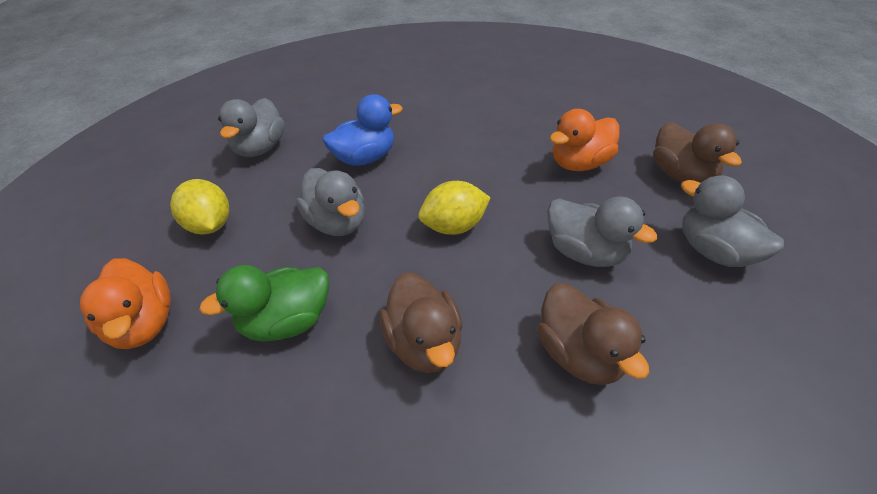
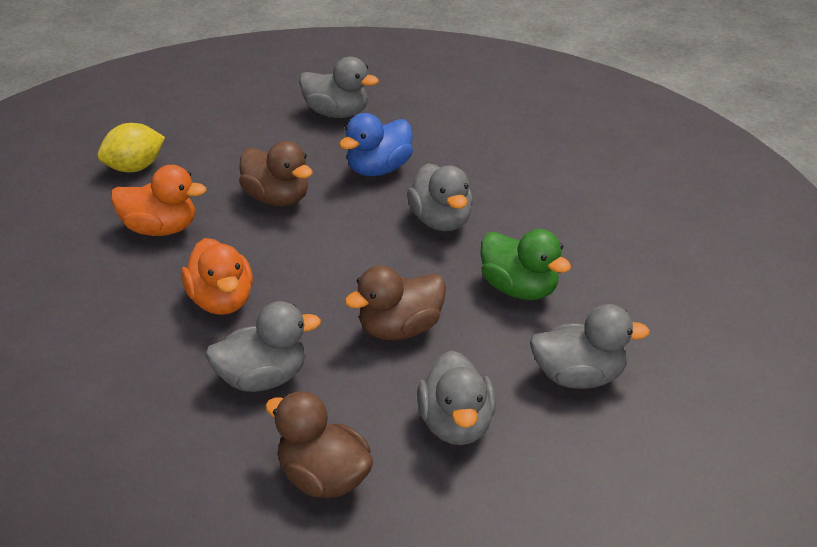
grey duck: [218,98,285,157] [296,168,365,236] [547,196,657,267] [681,175,784,267] = 4 -> [205,301,321,392] [299,57,379,118] [407,163,473,231] [417,350,496,445] [530,304,650,389] = 5
yellow lemon: [170,179,229,235] [418,181,491,235] = 2 -> [98,123,165,172] = 1

